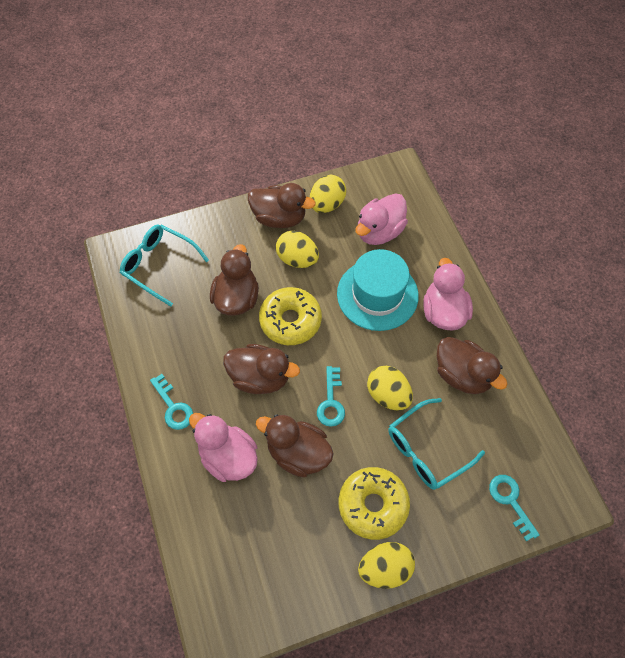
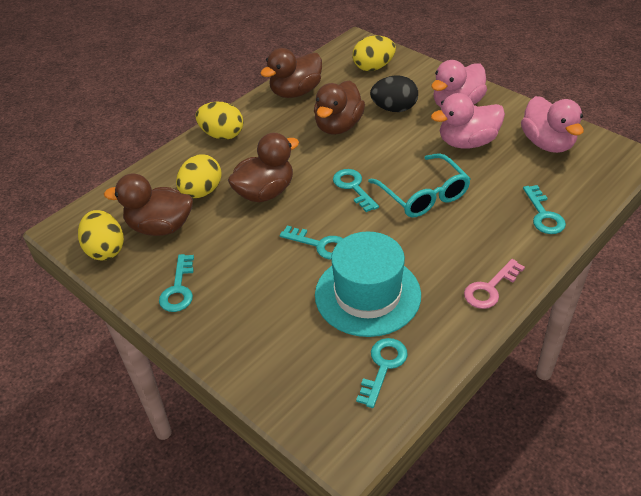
black egg: none = 0 -> [370,75,418,112] = 1
brown duck: [210,244,259,316] [223,344,300,394] [248,183,316,228] [256,414,334,477] [437,337,507,394] = 5 -> [104,173,193,236] [228,133,299,202] [260,48,322,98] [314,80,365,135] = 4
pink key: none = 0 -> [464,259,525,309] = 1
turquoise glasses: [120,225,209,306] [388,398,485,490] = 2 -> [368,153,471,217] = 1
turquoise key: [150,374,193,430] [317,366,345,427] [489,475,540,541] = 3 -> [159,254,194,312] [280,225,343,259] [333,169,379,212] [356,338,408,408] [523,185,566,234] = 5
yellow donut: [259,287,322,345] [339,467,410,540] = 2 -> none = 0

